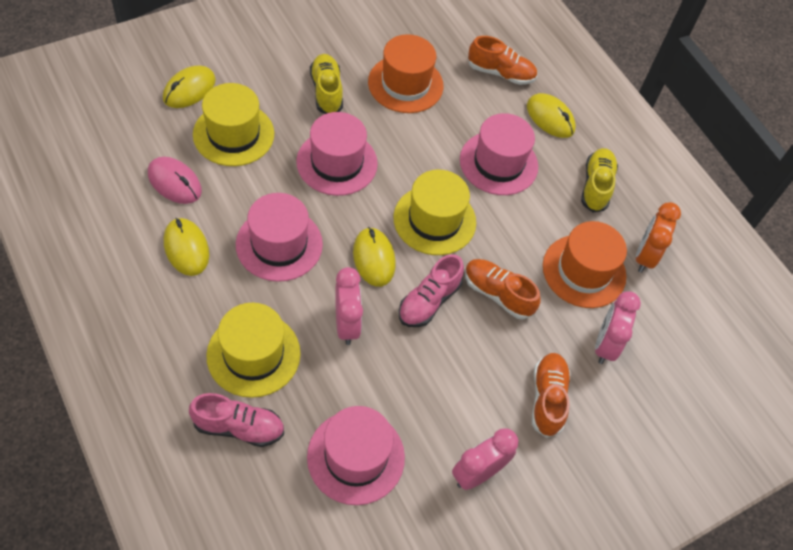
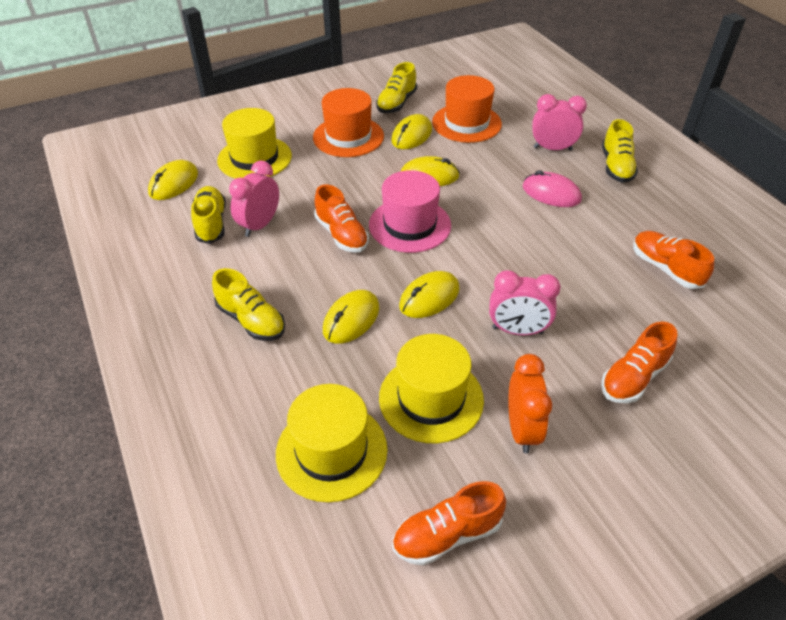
orange shoe: [465,259,541,319] [468,36,537,85] [532,353,571,438] = 3 -> [314,184,369,253] [392,481,506,566] [601,321,677,403] [633,231,714,289] = 4
pink hat: [236,193,323,282] [296,112,378,196] [307,406,405,505] [460,113,538,195] = 4 -> [369,170,451,253] = 1
pink shoe: [189,393,284,447] [399,254,464,327] = 2 -> none = 0
yellow mouse: [163,66,216,108] [164,218,209,276] [353,227,396,287] [527,93,576,138] = 4 -> [148,160,198,200] [323,290,379,344] [391,114,432,149] [399,271,460,318] [401,156,460,186] = 5
yellow shoe: [310,54,343,114] [581,148,618,213] = 2 -> [191,186,226,244] [212,268,285,341] [376,62,417,113] [602,119,638,183] = 4

